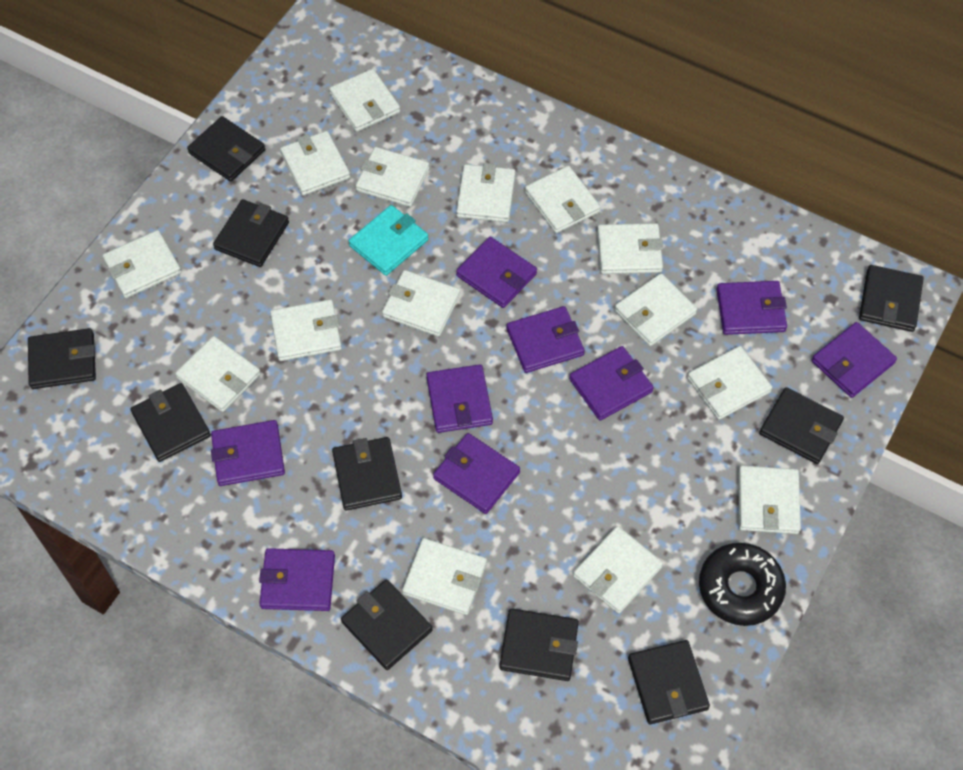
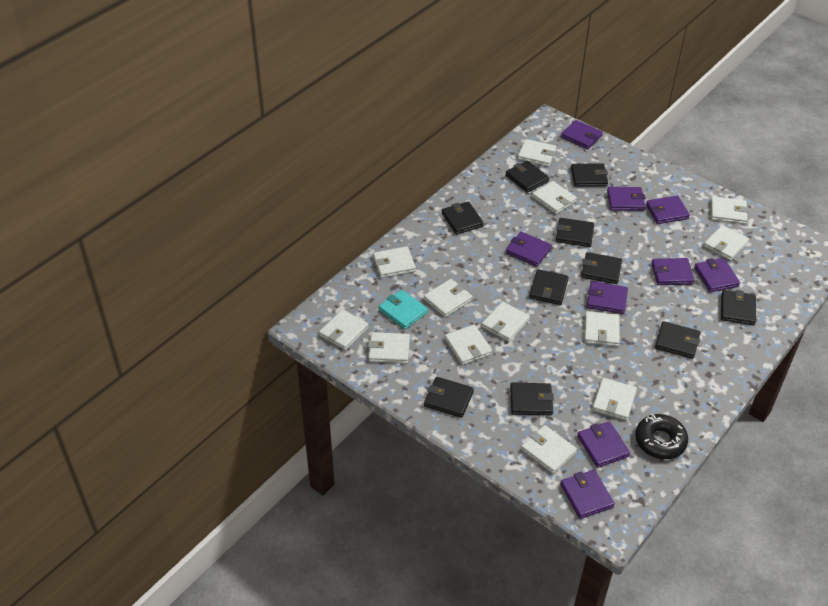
white wallet: [103,230,181,298] [175,336,261,412] [270,299,342,361] [280,131,350,196] [329,69,400,132] [356,147,429,207] [382,270,460,337] [402,538,487,615] [456,163,516,222] [525,166,600,233] [573,526,663,614] [597,223,664,274] [614,273,697,346] [687,346,772,420] [738,465,801,534] = 15 -> [319,309,369,350] [368,332,410,364] [373,246,416,278] [424,279,473,317] [445,325,492,365] [481,301,530,342] [518,139,557,167] [521,425,577,474] [532,181,577,214] [584,311,619,347] [592,378,637,421] [703,225,749,261] [711,196,749,224] = 13

